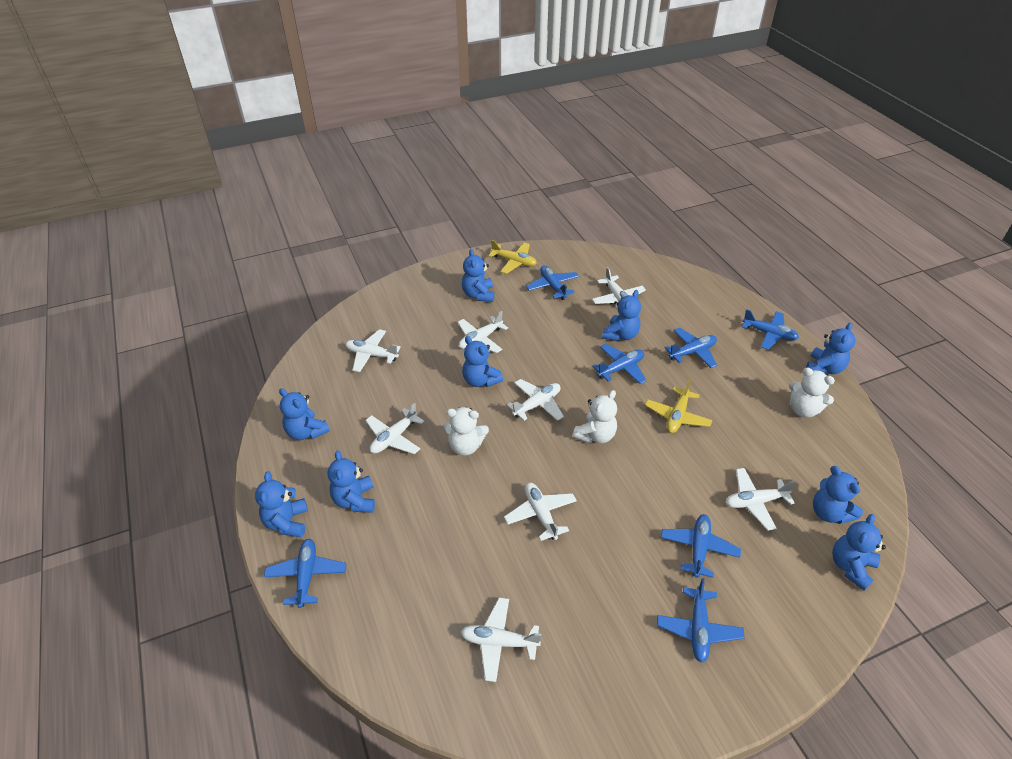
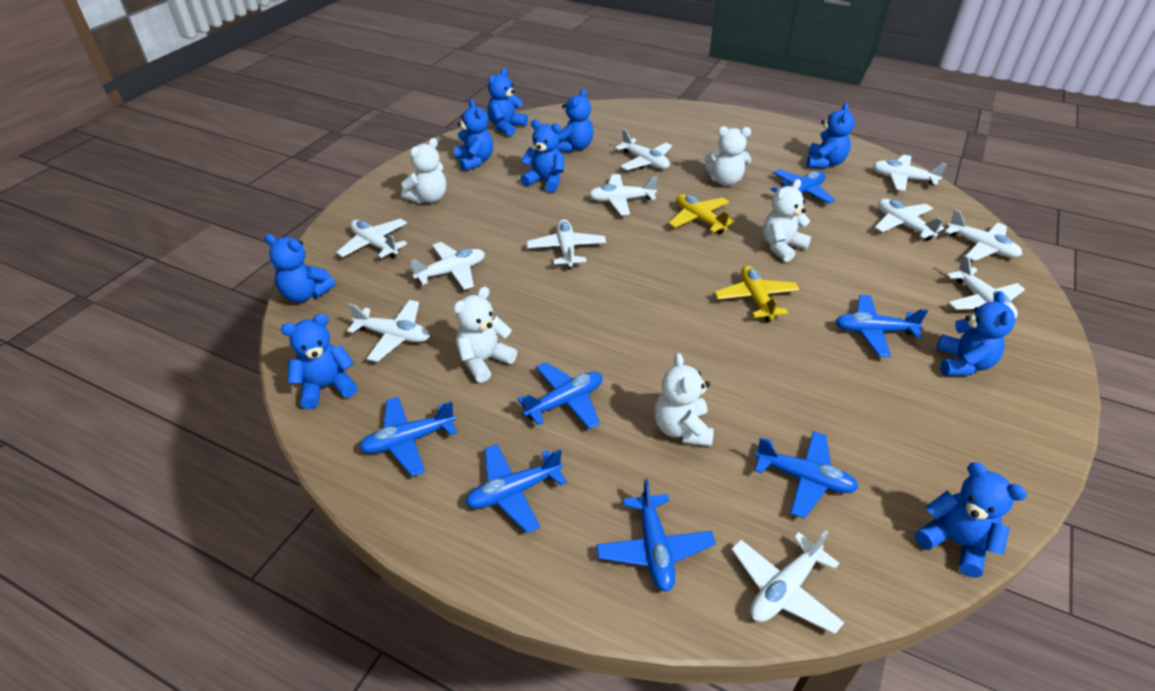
white plane: [345,329,401,372] [366,403,424,454] [458,311,508,353] [461,597,541,682] [504,483,577,541] [507,379,564,421] [592,267,646,304] [725,468,795,531] = 8 -> [336,219,407,258] [347,300,430,362] [410,242,485,290] [527,219,606,269] [589,174,658,215] [615,129,672,170] [731,530,844,634] [873,155,947,191] [875,199,944,241] [945,209,1022,261] [947,255,1025,319] = 11
white teddy bear: [443,407,489,456] [572,390,617,444] [789,367,835,418] = 3 -> [401,138,446,204] [453,287,517,383] [655,353,714,446] [705,127,751,186] [763,179,811,262] = 5

